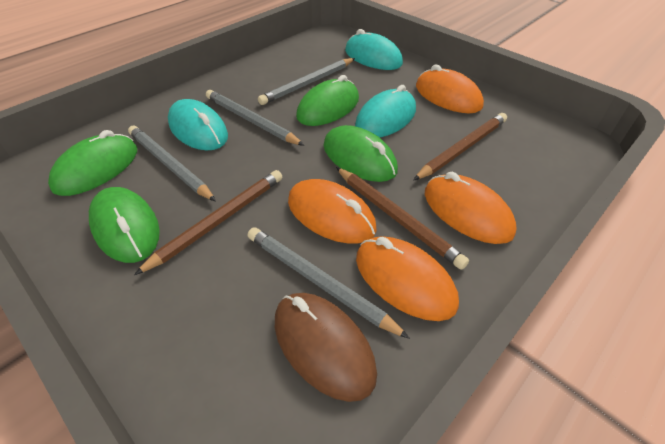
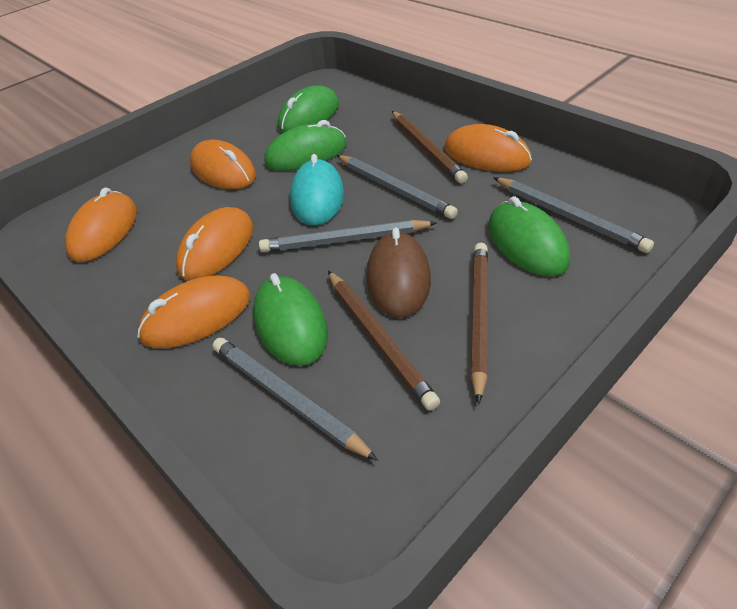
orange mouse: [288,179,377,244] [356,236,459,321] [416,65,484,113] [425,172,517,244] = 4 -> [65,187,137,262] [137,276,251,348] [176,207,253,280] [190,140,256,189] [444,124,532,172] = 5
turquoise mouse: [168,99,228,150] [345,29,403,70] [355,85,416,137] = 3 -> [290,154,344,225] = 1

